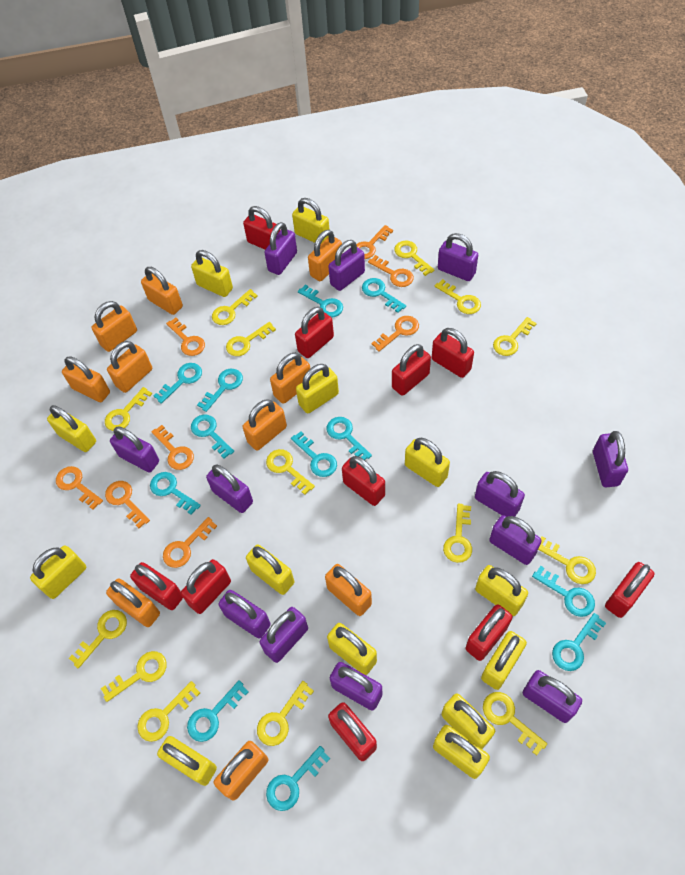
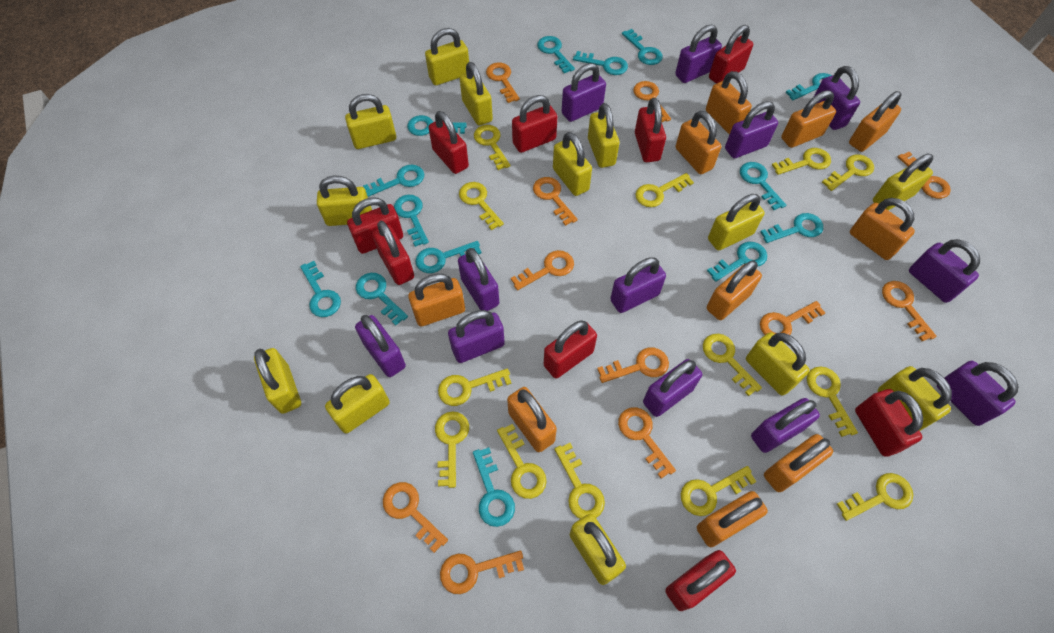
orange key: [56,466,103,510] [105,481,150,528] [151,425,194,470] [163,517,217,568] [166,318,205,356] [356,225,393,259] [368,255,414,287] [371,316,419,351] = 8 -> [383,482,448,553] [440,551,524,594] [486,62,520,103] [511,250,574,290] [533,177,578,226] [597,347,669,383] [618,407,676,479] [633,81,671,122] [760,301,825,335] [882,281,937,341] [898,152,951,199] = 11
red padlock: [130,562,183,610] [181,559,231,614] [243,206,280,249] [295,307,334,358] [328,702,377,761] [342,456,385,506] [392,344,431,396] [432,328,474,378] [466,604,513,661] [605,562,655,618] = 10 -> [347,197,403,254] [372,221,414,285] [428,111,469,174] [512,95,557,153] [544,320,597,378] [635,98,666,162] [665,550,736,611] [709,25,753,84] [855,389,923,457] = 9
turquoise key: [150,472,201,515] [153,363,202,404] [187,680,249,742] [191,414,234,459] [197,369,243,412] [266,746,330,811] [291,431,337,477] [298,284,343,318] [327,417,372,460] [362,278,406,313] [532,566,595,617] [552,613,606,671] = 12 -> [300,261,341,317] [356,273,408,326] [363,164,424,197] [394,195,429,247] [407,115,467,136] [416,241,481,273] [473,447,515,527] [537,36,575,73] [573,51,628,75] [622,29,663,65] [707,242,767,282] [740,162,786,210] [761,213,823,243] [786,73,832,100] = 14
yellow key: [69,610,127,668] [101,651,167,702] [105,387,152,431] [137,681,200,742] [212,289,257,325] [226,322,276,356] [257,681,314,746] [266,449,315,495] [394,240,435,276] [435,279,481,314] [443,504,472,563] [483,692,547,756] [493,317,537,356] [538,536,596,584] = 14 -> [435,411,469,488] [438,368,512,406] [459,182,504,230] [474,125,510,170] [497,424,547,499] [554,443,605,519] [635,173,694,207] [681,466,757,516] [703,334,762,396] [772,148,831,175] [807,366,858,437] [822,154,874,191] [837,473,913,521] = 13

